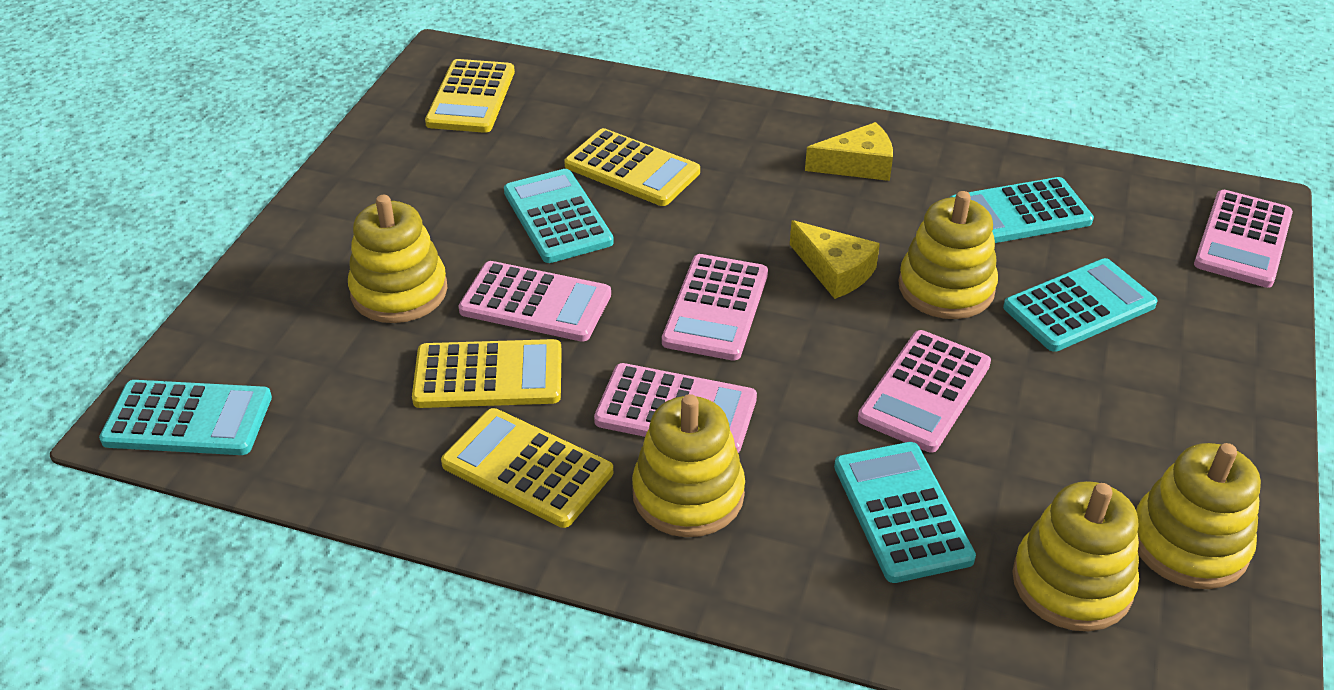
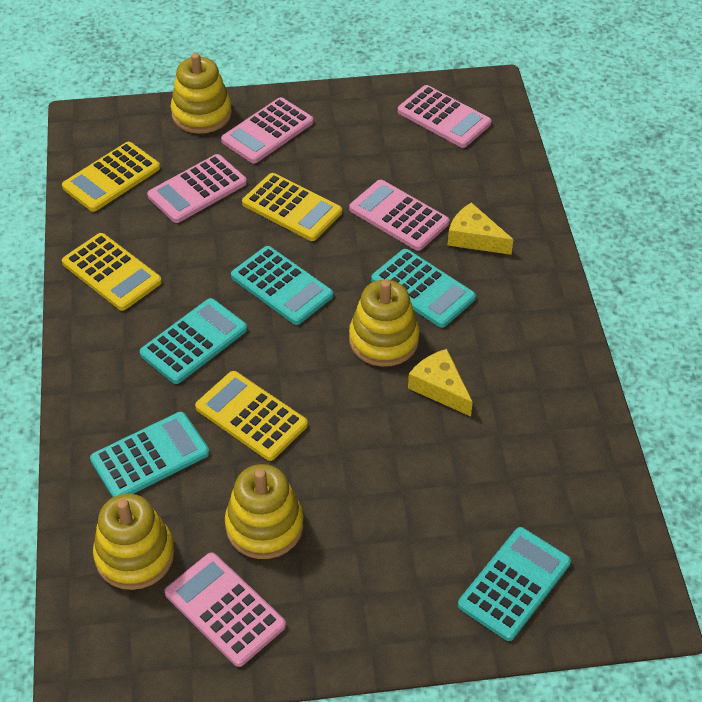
yellow stacking toy: [348,195,447,323] [632,394,745,537] [898,191,998,319] [1012,481,1139,631] [1136,443,1261,589] = 5 -> [93,494,175,590] [171,53,232,134] [225,464,304,559] [349,280,419,367] = 4

